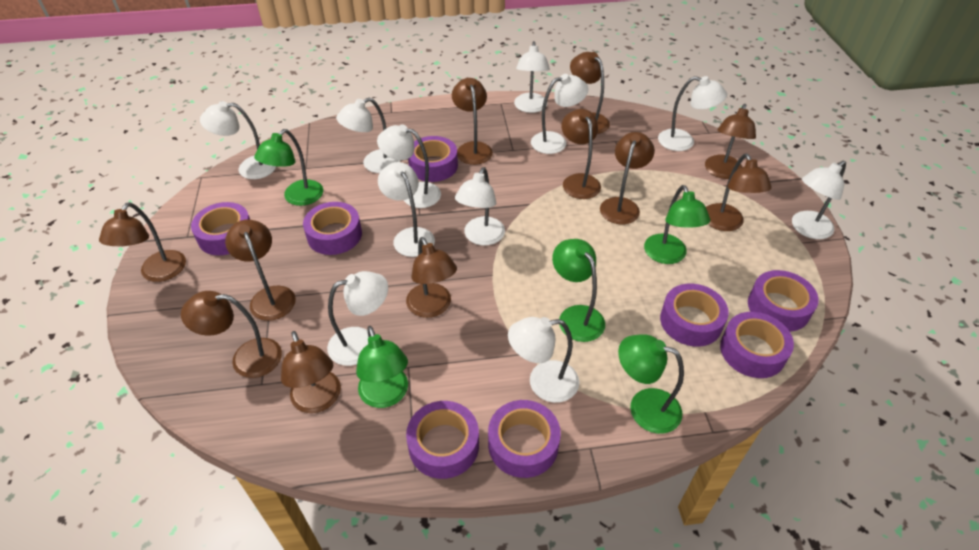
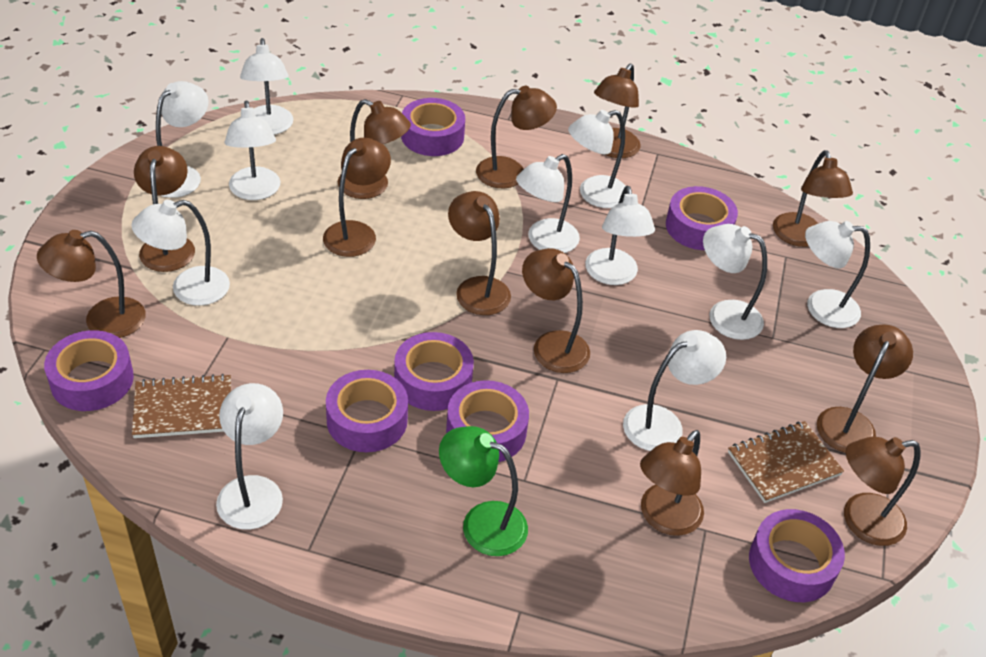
brown lamp: [99,202,186,282] [181,291,282,378] [225,220,296,321] [281,331,341,413] [406,237,457,318] [452,78,493,165] [561,109,601,199] [570,52,610,134] [600,132,655,224] [705,104,756,179] [706,154,772,231] = 11 -> [37,230,146,338] [134,146,195,272] [323,138,391,257] [338,99,411,199] [448,191,511,315] [476,86,557,188] [522,248,590,373] [594,64,641,158] [640,430,704,536] [773,150,853,247] [817,324,913,453] [844,436,920,546] = 12
brown notebook: none = 0 -> [132,374,231,438] [728,421,844,503] = 2
green lamp: [254,129,323,206] [356,326,408,408] [552,239,605,342] [618,334,684,434] [644,185,710,264] = 5 -> [439,426,528,556] = 1
purple tape: [191,202,250,255] [303,202,362,255] [406,401,479,479] [408,136,458,182] [488,400,561,478] [660,284,729,347] [720,312,794,378] [748,270,819,332] = 8 -> [44,330,134,411] [326,370,408,452] [394,332,474,411] [401,98,465,156] [446,380,529,462] [666,186,738,250] [749,509,845,602] = 7

